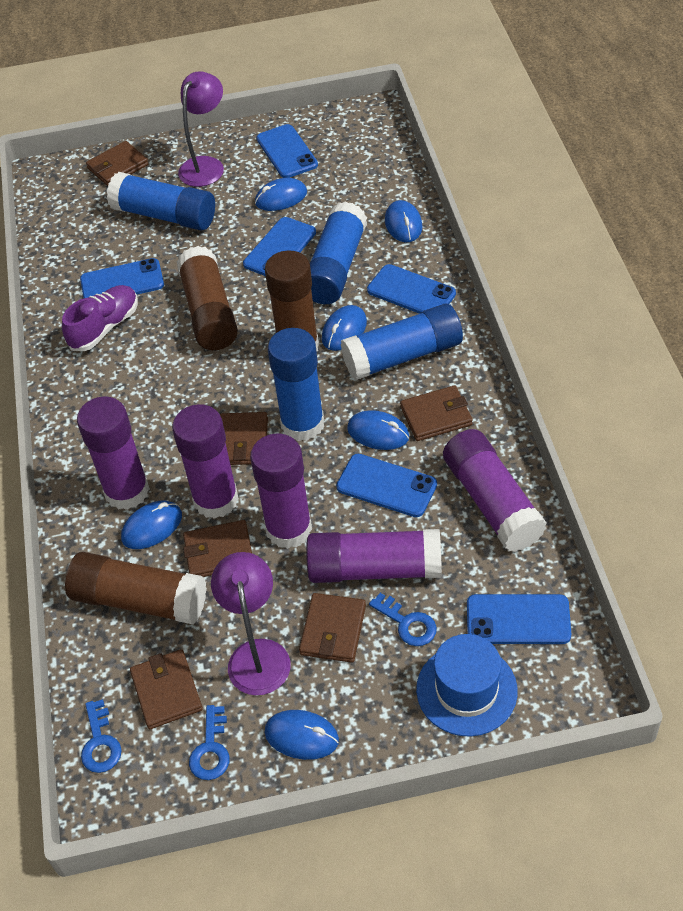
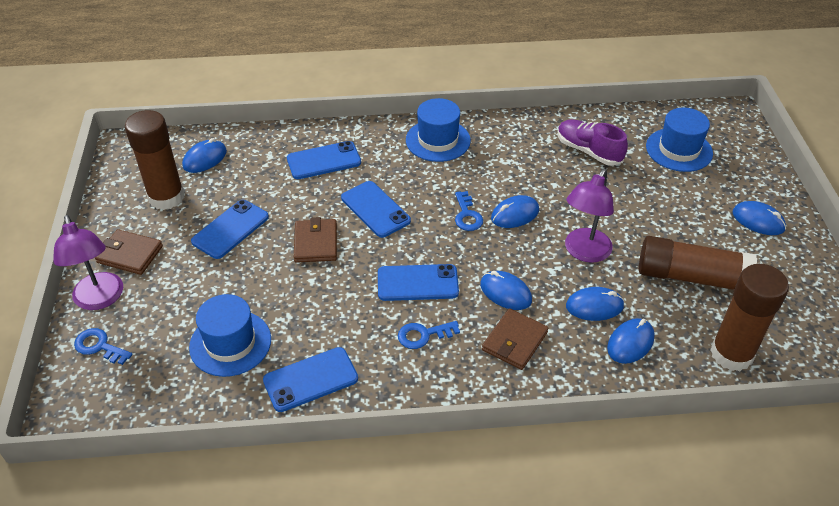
blue glue stick: [107,172,215,231] [268,328,324,441] [310,202,367,304] [341,304,463,380] = 4 -> none = 0
blue hat: [416,634,518,737] = 1 -> [189,294,271,377] [406,98,471,162] [646,108,713,172] = 3
blue phone: [80,258,164,298] [243,217,316,276] [257,124,318,178] [336,454,437,517] [367,264,456,314] [467,594,571,644] = 6 -> [191,200,269,259] [263,347,358,412] [287,141,361,179] [341,181,411,238] [378,264,459,301] = 5
brown wallet: [86,141,149,186] [130,649,203,729] [183,520,252,577] [220,412,268,465] [299,593,366,663] [400,385,473,441] = 6 -> [95,229,163,275] [294,217,337,263] [482,308,548,370] = 3
purple glue stick: [77,396,150,510] [172,404,239,519] [250,434,312,549] [306,529,442,583] [443,429,547,552] = 5 -> none = 0

